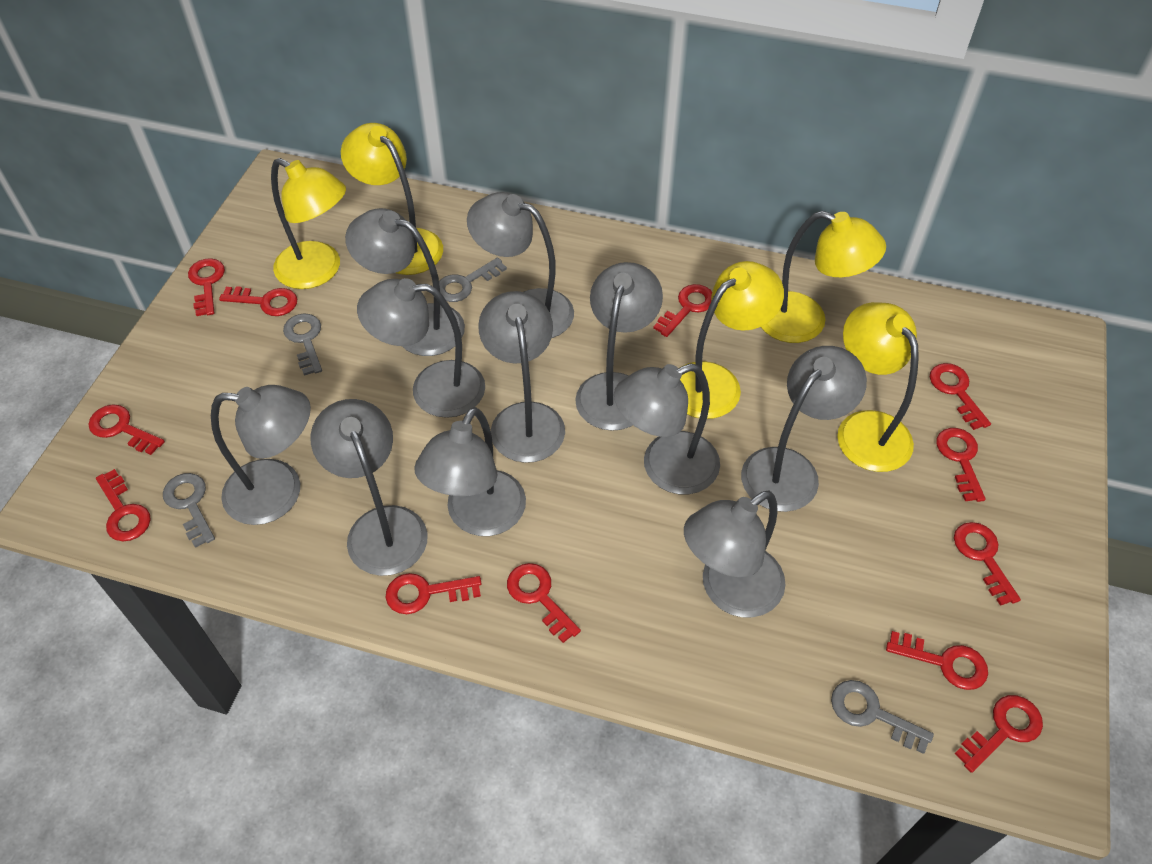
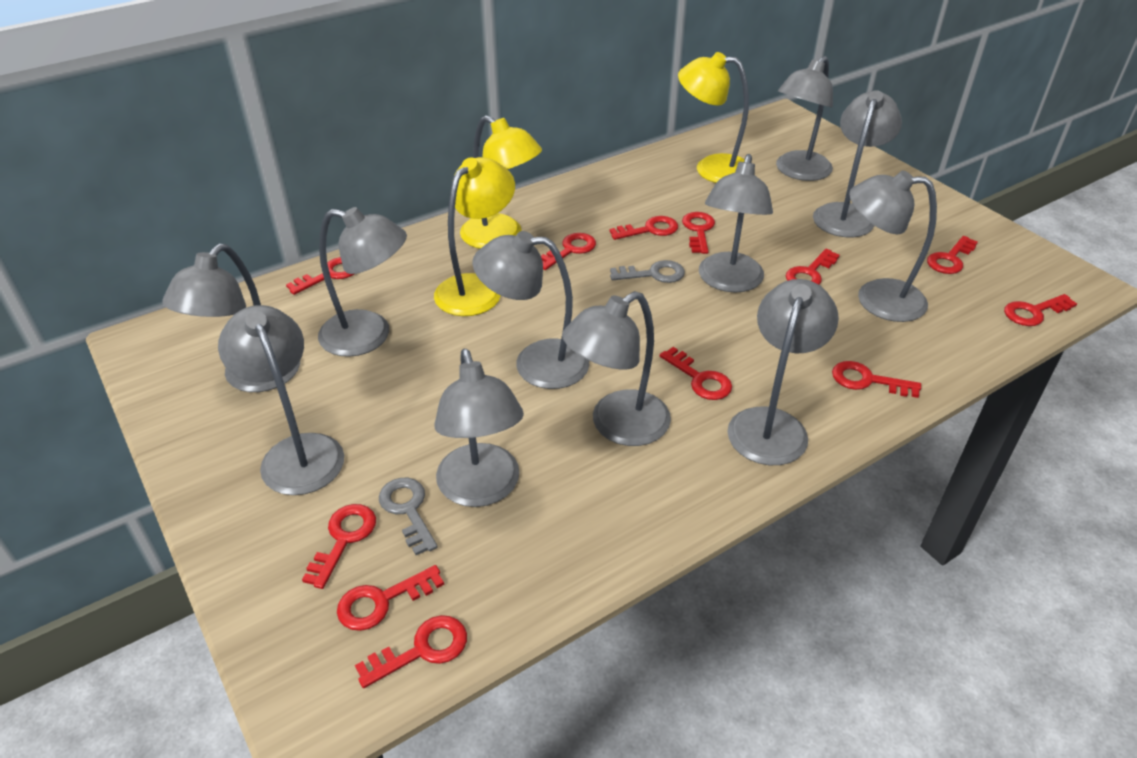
grey key: [163,473,215,548] [283,314,322,376] [439,257,507,302] [831,680,934,754] = 4 -> [379,478,438,555] [610,260,685,283] = 2
yellow lamp: [271,158,346,289] [341,123,443,275] [680,261,784,419] [761,211,886,343] [837,302,919,472] = 5 -> [434,157,515,316] [460,115,542,249] [678,52,749,183] = 3

